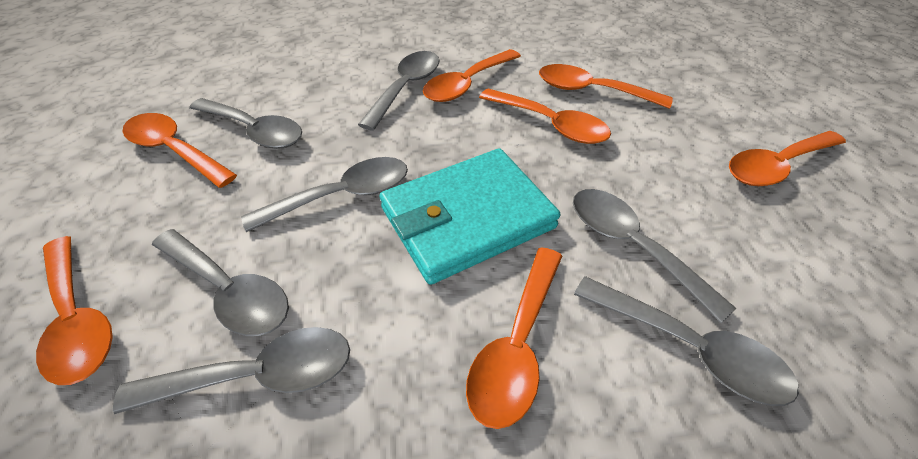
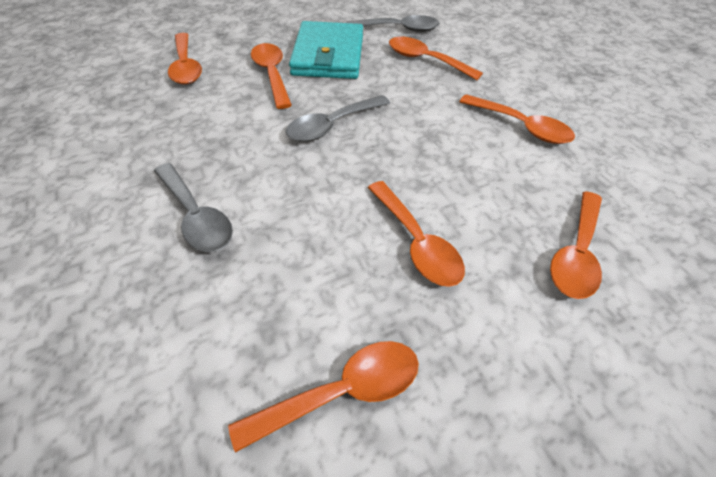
grey spoon: [113,327,350,414] [152,229,289,336] [189,98,302,149] [241,157,408,232] [358,51,440,131] [573,189,736,323] [574,276,799,406] = 7 -> [154,163,233,252] [286,95,390,142] [346,15,439,32] = 3

